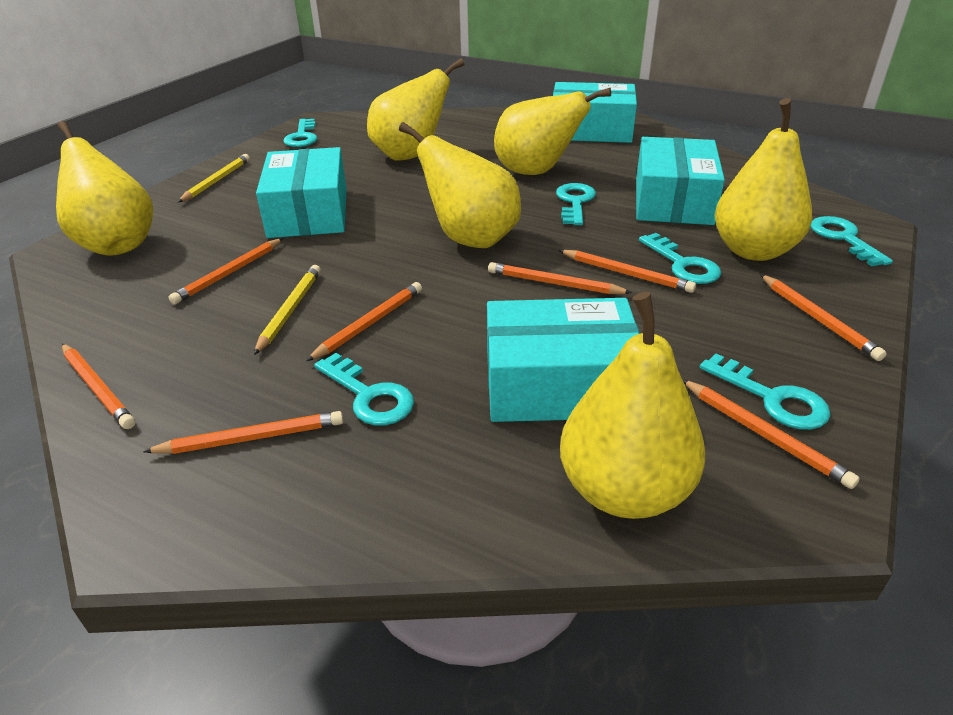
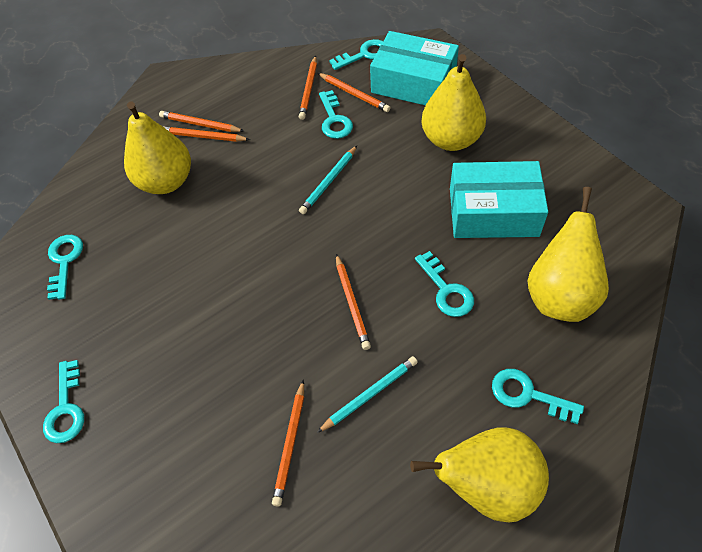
orange pencil: [62,344,135,429] [143,411,343,454] [168,238,283,305] [306,282,422,361] [488,262,632,294] [559,250,696,293] [682,379,860,489] [760,274,887,361] = 8 -> [159,111,244,132] [163,126,250,142] [272,380,304,507] [299,56,317,120] [318,73,390,112] [336,254,371,350] = 6
turquoise box: [256,147,347,238] [487,298,640,422] [553,82,637,143] [636,137,725,225] = 4 -> [370,31,459,106] [450,161,548,238] = 2
turquoise pencil: none = 0 -> [299,146,357,214] [317,356,418,433] = 2
yellow pear: [56,121,153,256] [367,58,465,160] [399,122,521,248] [494,88,611,175] [560,292,705,519] [715,98,812,261] = 6 -> [124,102,191,194] [410,427,549,523] [421,54,486,151] [528,187,609,322] = 4
yellow pencil: [178,154,250,202] [254,265,321,355] = 2 -> none = 0

